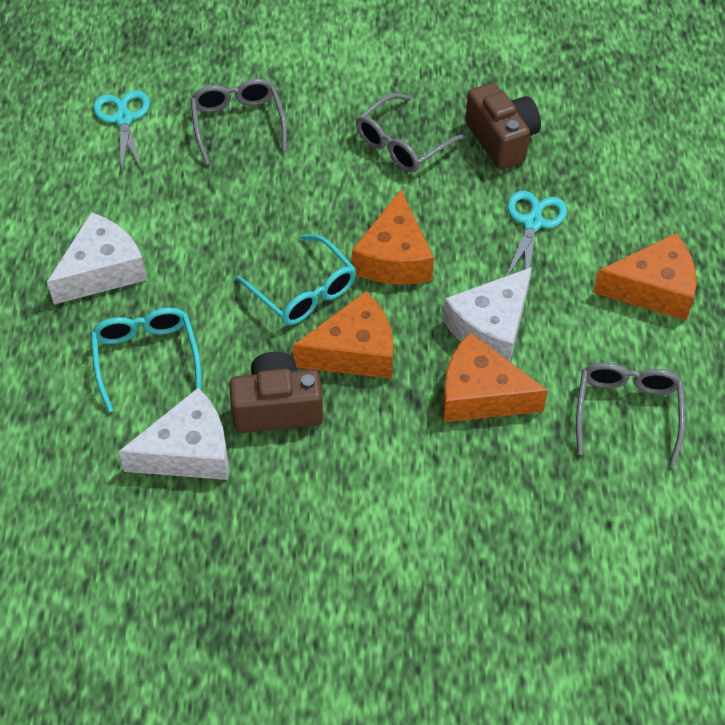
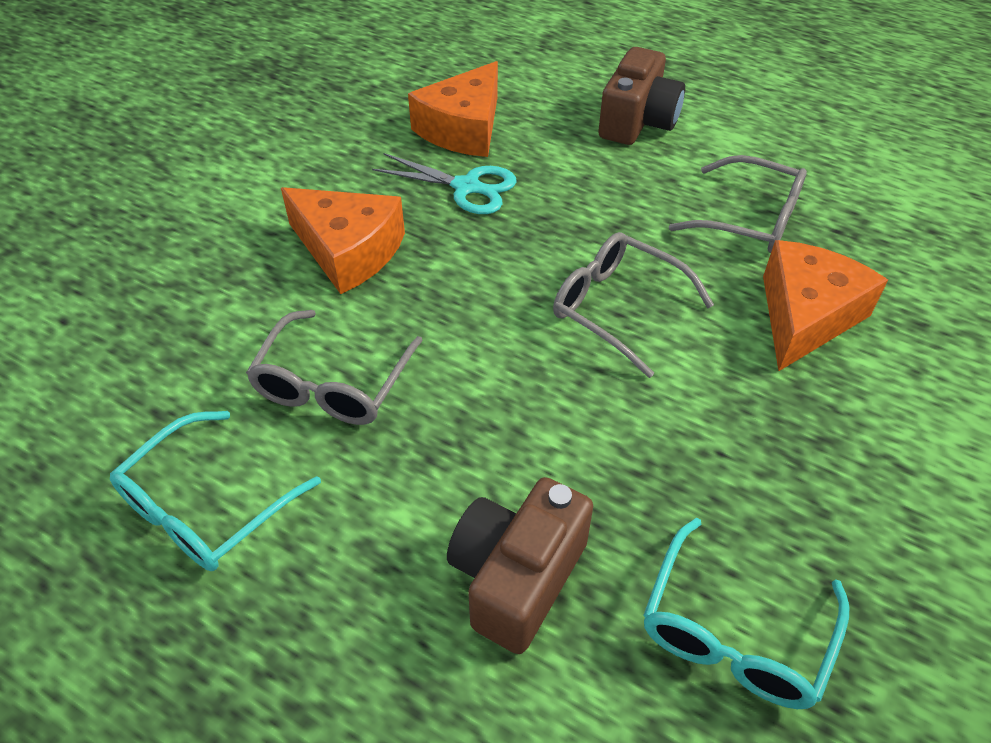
orange cheese: [292,291,393,379] [352,190,434,284] [443,333,548,422] [593,233,697,320] = 4 -> [281,187,405,294] [408,61,498,157] [763,240,888,371] = 3
turquoise scissors: [93,90,150,172] [507,191,567,276] = 2 -> [372,153,517,214] = 1
white cheese: [47,212,147,304] [118,388,229,480] [443,267,532,362] = 3 -> none = 0

